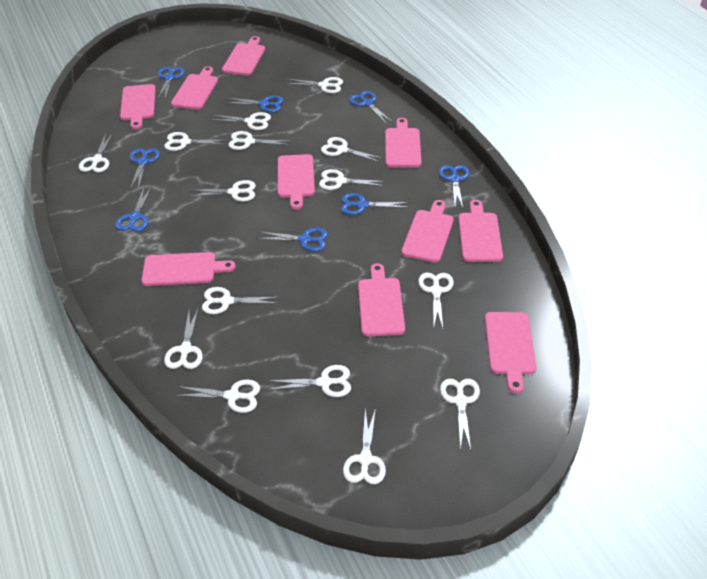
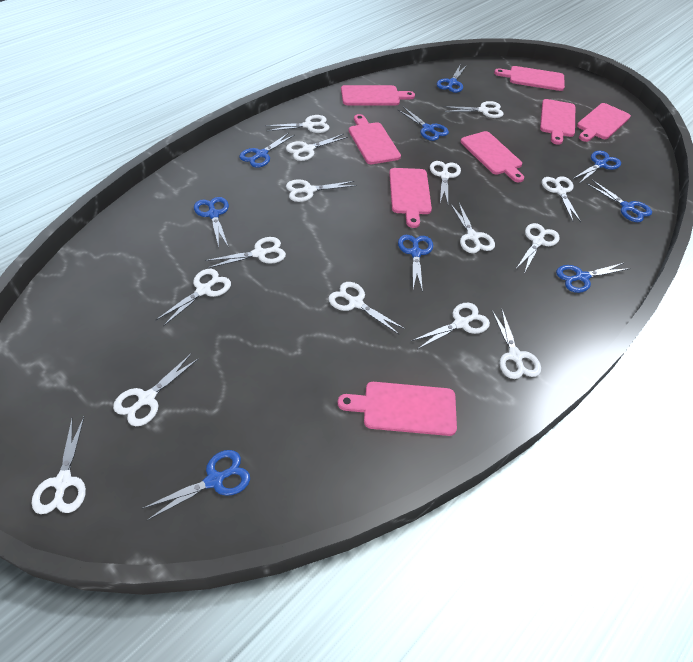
blue scissors: [115,186,152,232] [130,148,160,190] [158,67,185,99] [224,96,284,113] [256,228,328,252] [341,193,409,215] [349,91,393,124] [439,165,469,208] = 8 -> [142,450,250,520] [194,197,229,247] [239,133,295,168] [397,107,449,141] [398,235,433,292] [437,65,467,93] [556,263,630,293] [573,151,621,184] [587,180,652,222] = 9
pink cutting board: [120,84,156,130] [141,252,236,286] [171,66,218,110] [222,36,265,76] [278,154,315,210] [358,263,405,336] [385,118,422,167] [401,200,454,263] [458,200,503,262] [485,312,536,394] = 10 -> [338,382,457,436] [341,85,415,105] [349,114,401,164] [389,168,432,228] [460,131,524,182] [494,66,565,91] [540,99,575,145] [577,103,631,142] = 8

